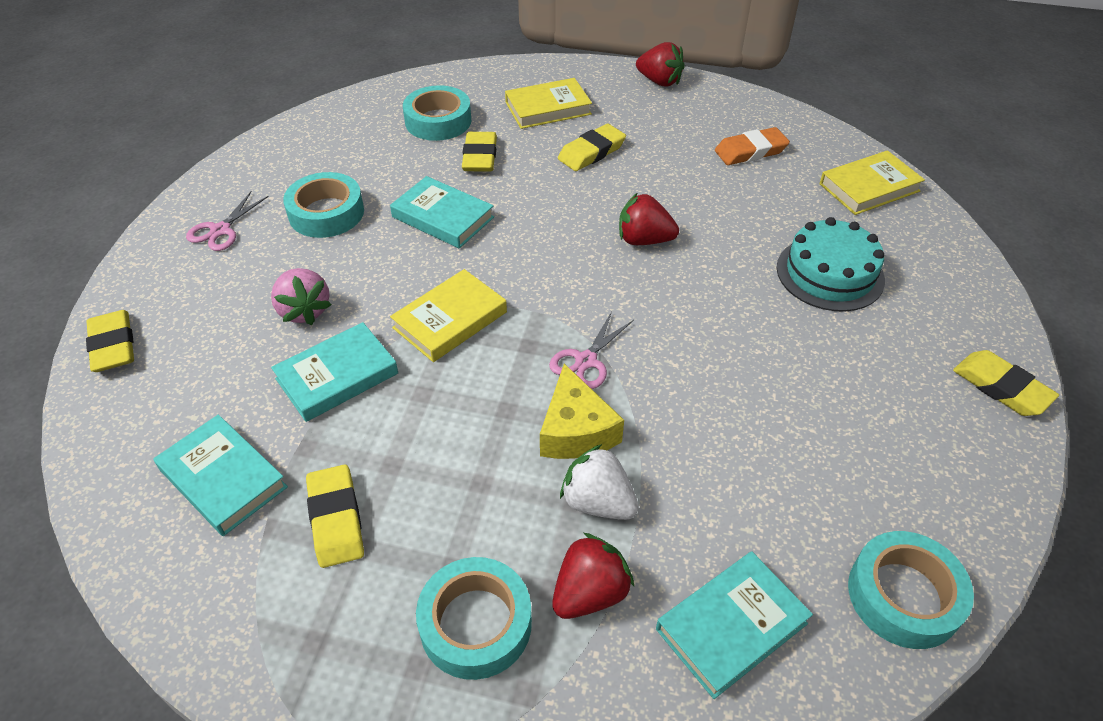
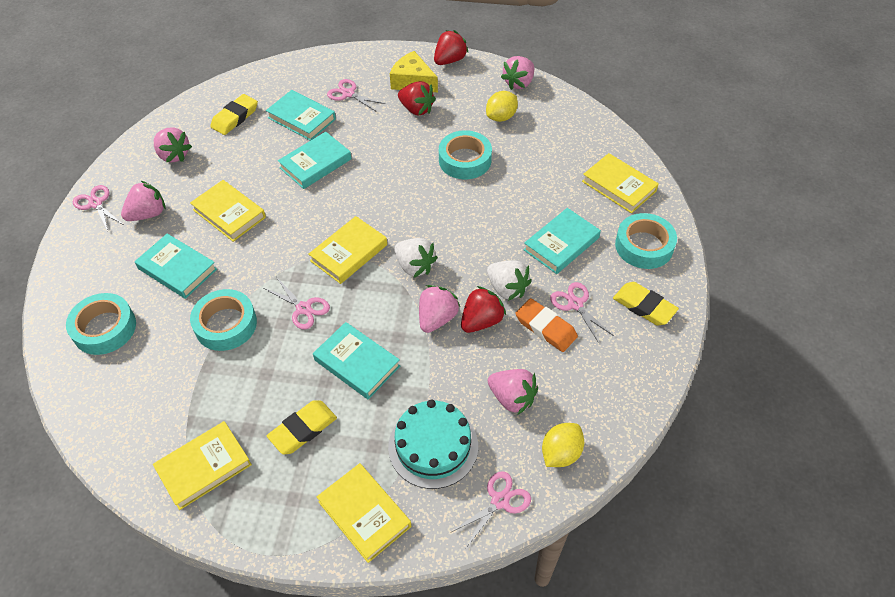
pink scissors: [186,191,269,251] [549,312,634,389] = 2 -> [73,185,124,231] [263,278,330,330] [327,79,385,111] [451,471,531,548] [550,282,614,343] = 5
pink strawberry: [271,268,332,325] = 1 -> [121,181,166,221] [154,127,192,163] [419,285,460,333] [488,369,538,415] [501,56,534,90] = 5
turquoise book: [153,415,288,536] [271,322,398,422] [390,176,494,248] [656,551,813,699] = 4 -> [135,234,217,299] [266,90,336,141] [278,132,352,189] [313,322,400,399] [524,208,601,274] = 5
white strawberry: [560,444,639,520] = 1 -> [394,238,438,278] [487,260,531,301] = 2
yellow book: [390,269,507,362] [505,78,592,129] [820,150,925,215] = 3 -> [153,421,252,510] [190,180,266,242] [309,216,387,284] [317,463,411,563] [582,153,659,213] = 5
yellow eraser: [86,310,134,372] [306,464,364,568] [462,132,497,172] [558,124,626,171] [953,350,1059,416] = 5 -> [210,94,258,135] [267,400,337,454] [613,282,679,326] = 3
yellow lemon: none = 0 -> [486,91,518,122] [542,423,584,467] = 2

